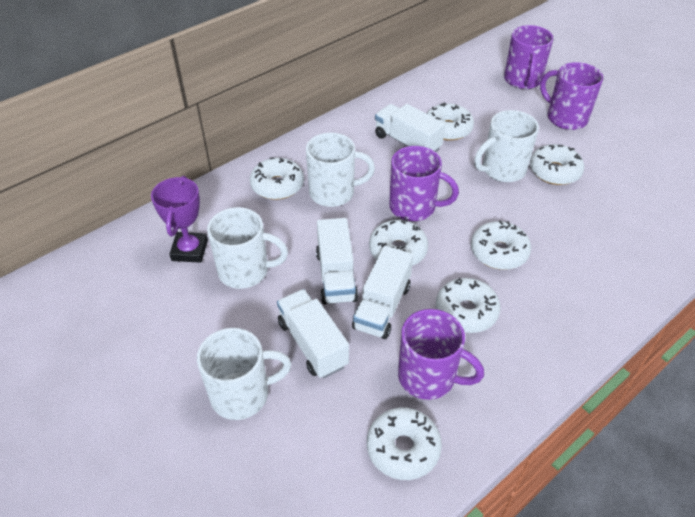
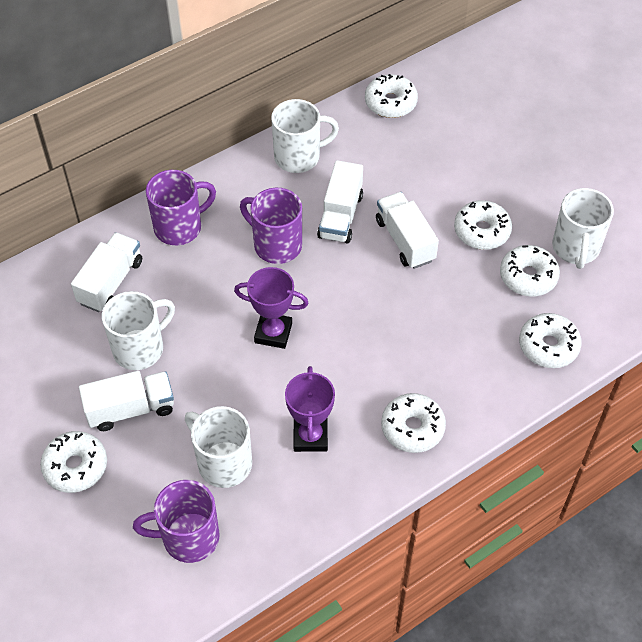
purple mug: [389,146,459,221] [398,309,484,400] [504,25,553,89] [540,62,603,130] = 4 -> [133,480,220,563] [146,170,216,245] [240,188,302,264] = 3
purple trophy: [151,176,208,263] = 1 -> [234,267,308,349] [285,366,335,452] = 2
white donut: [250,157,304,200] [367,407,442,480] [369,219,428,266] [427,102,474,141] [436,278,500,333] [471,220,531,270] [530,144,584,185] = 7 -> [40,431,107,493] [365,74,418,118] [381,393,446,453] [454,200,512,250] [500,245,560,296] [519,313,582,368] = 6

